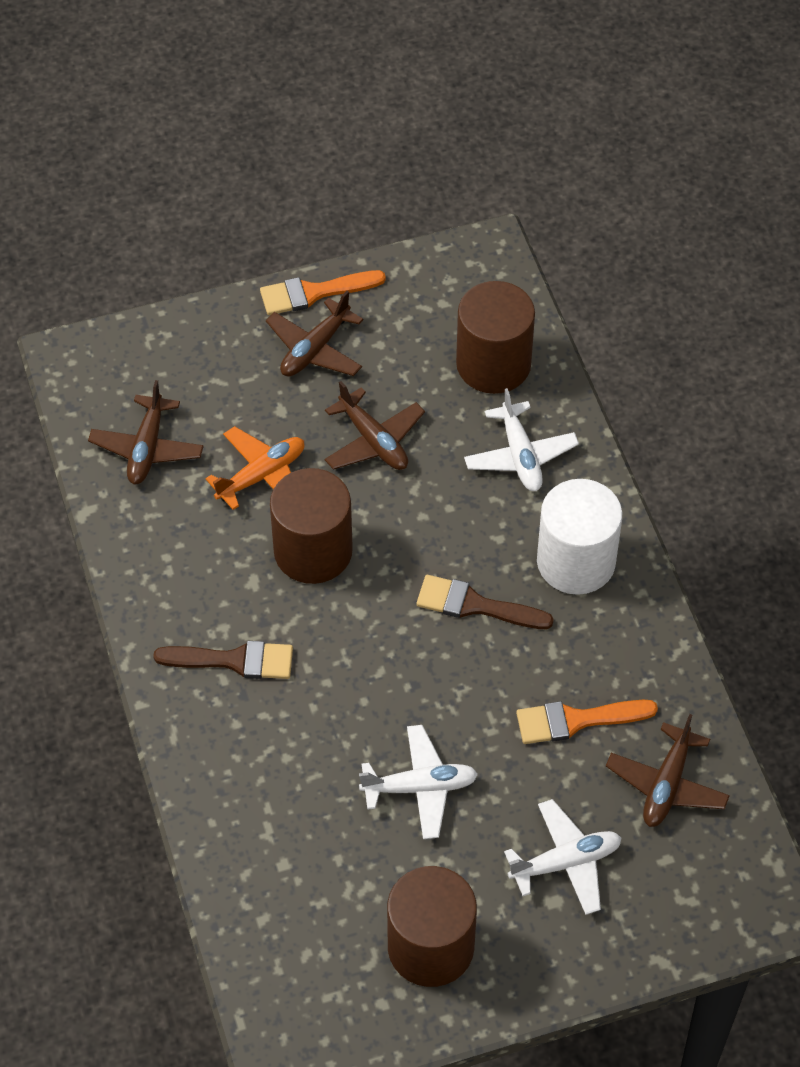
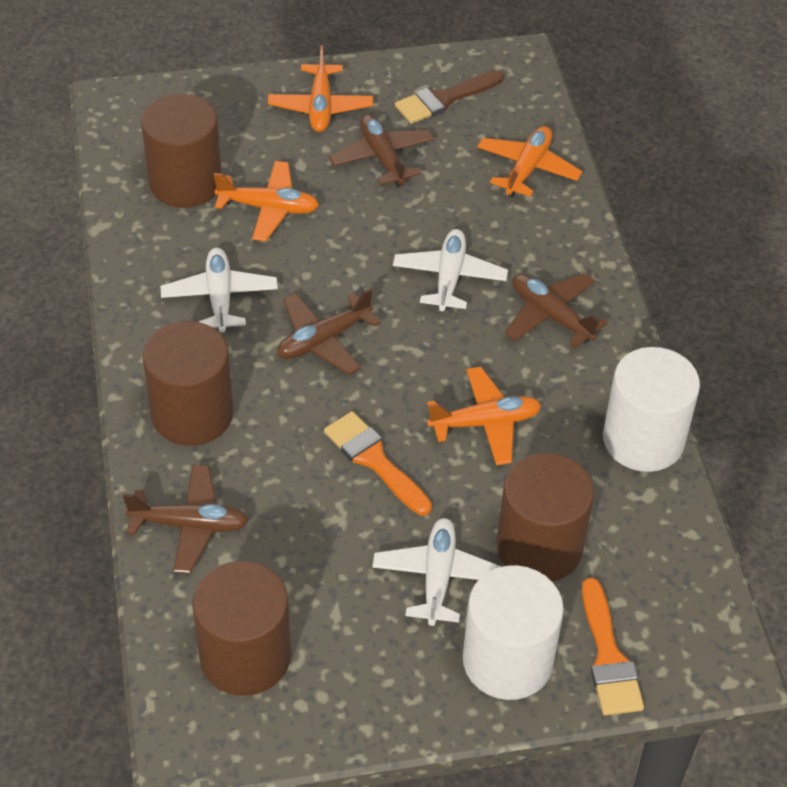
brown brush: [153,641,293,679] [416,575,554,629] = 2 -> [395,70,504,124] = 1
brown cylinder: [270,468,353,584] [387,866,477,987] [456,281,535,394] = 3 -> [141,94,222,208] [143,321,233,446] [192,561,291,696] [497,453,594,582] = 4
orange plane: [205,426,305,510] = 1 -> [214,161,319,241] [268,45,373,132] [427,367,541,465] [477,126,582,197] = 4
white cylinder: [537,479,622,595] = 1 -> [463,565,564,700] [603,347,700,472] = 2

